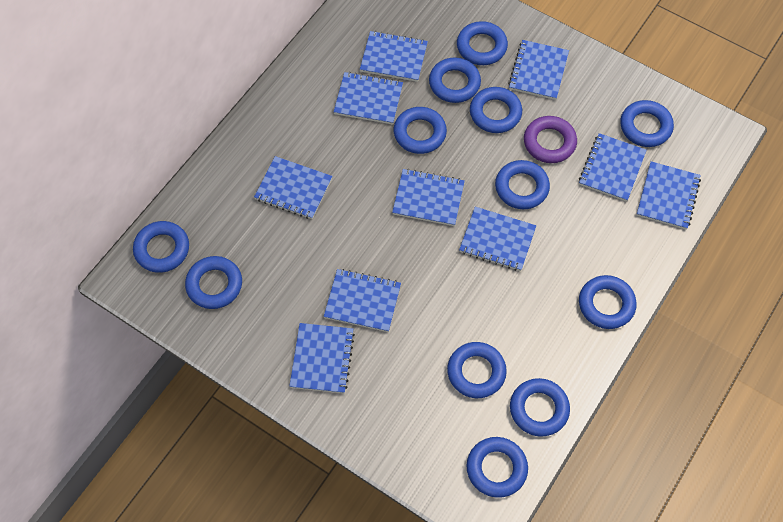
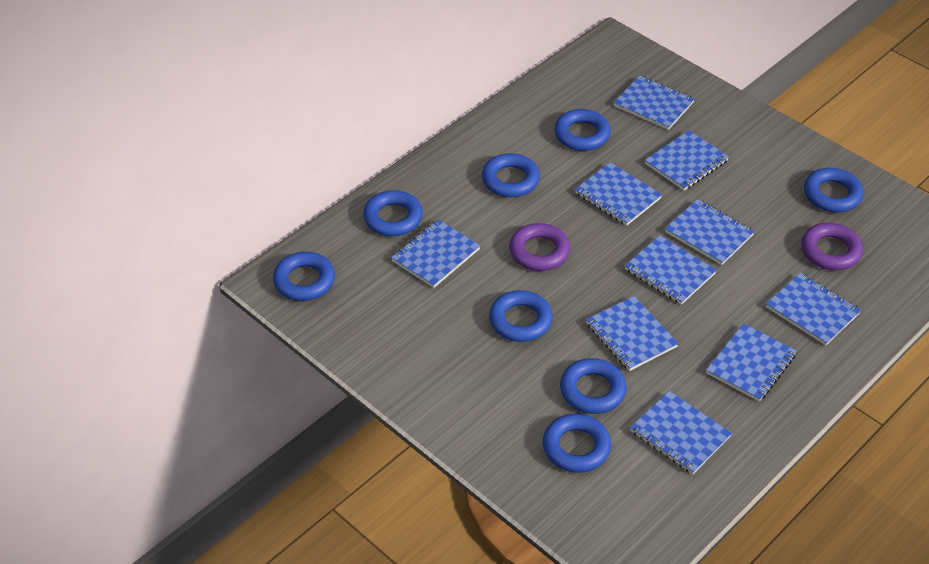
blue ring: [133,221,189,273] [185,256,242,309] [394,107,447,154] [429,57,481,103] [447,342,507,398] [457,21,508,65] [466,437,528,498] [470,87,522,133] [495,160,550,209] [510,378,570,437] [579,275,637,329] [620,100,674,147] = 12 -> [273,252,335,301] [363,190,423,236] [482,153,540,197] [489,290,553,342] [543,413,611,473] [554,109,611,151] [560,358,626,414] [804,168,863,212] = 8
purple ring: [524,116,577,163] = 1 -> [509,223,570,271] [801,223,863,270] = 2

